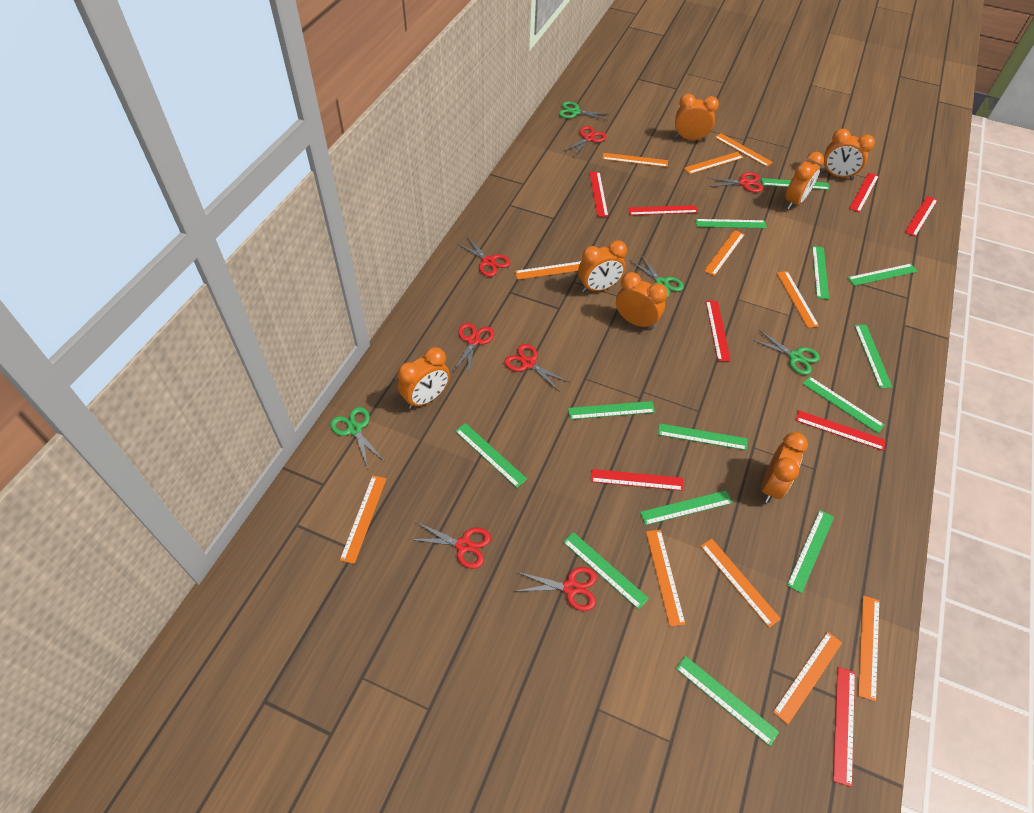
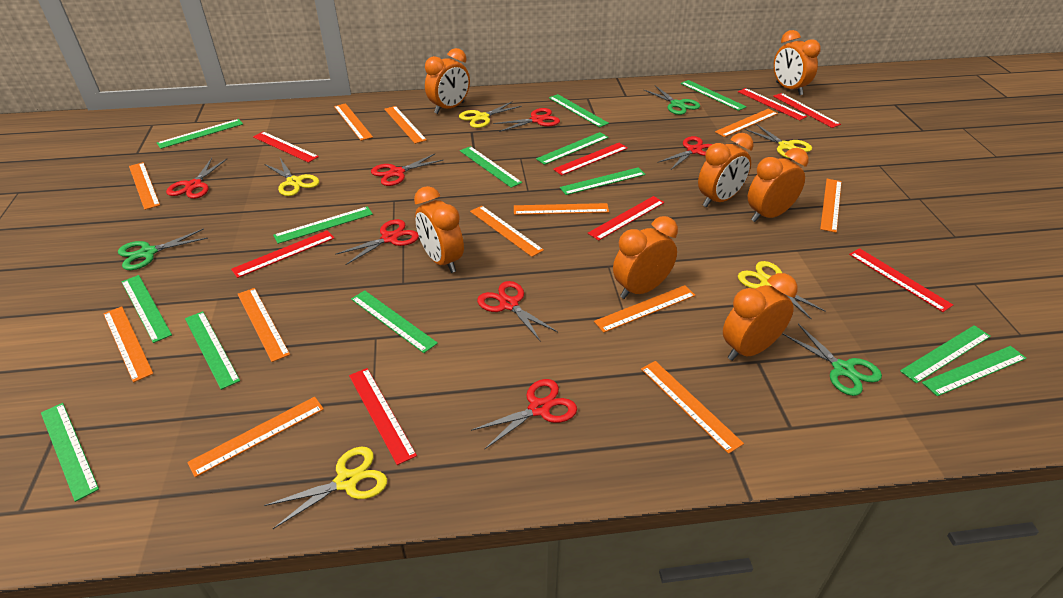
green scissors: [330,407,385,468] [559,101,608,120] [631,255,684,298] [753,330,820,375] = 4 -> [118,228,208,270] [644,86,700,115] [782,324,882,396] = 3
orange ruler: [340,475,387,564] [515,261,581,280] [602,153,668,167] [646,530,685,627] [684,152,744,174] [700,539,781,628] [704,230,745,276] [715,133,773,167] [773,632,842,725] [777,271,819,328] [858,595,880,702] = 11 -> [103,306,154,383] [129,162,160,210] [187,397,324,477] [238,288,290,362] [334,103,373,141] [384,106,427,144] [470,206,544,257] [514,203,609,215] [594,285,696,333] [641,361,744,454] [715,109,778,137] [820,179,842,233] = 12
yellow scissors: none = 0 -> [264,158,319,196] [264,447,387,529] [459,101,522,128] [738,261,826,320] [745,124,812,159] = 5

